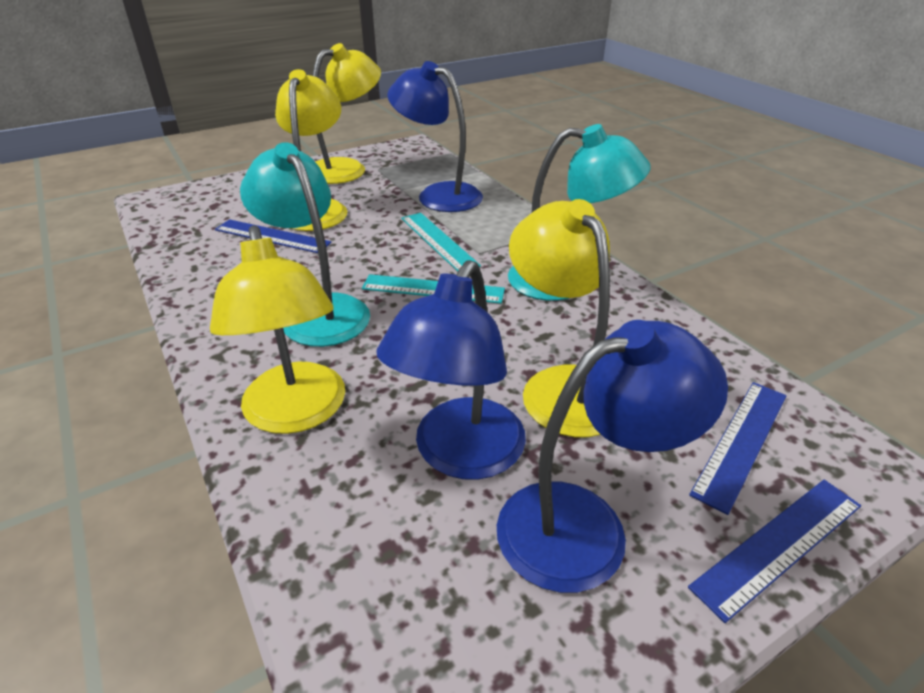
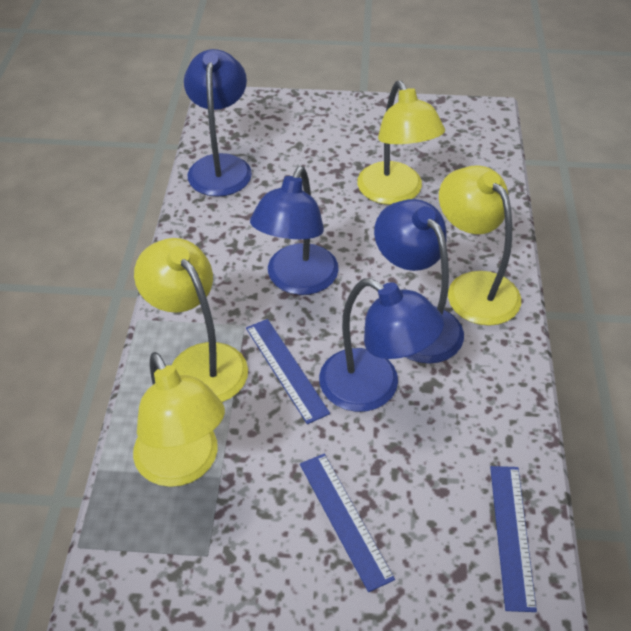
blue lamp: [376,260,526,480] [387,61,483,212] [497,320,728,593] = 3 -> [184,49,252,197] [250,166,339,295] [319,278,444,412] [374,199,464,364] = 4
turquoise lamp: [240,142,370,347] [508,124,650,301] = 2 -> none = 0
turquoise ruler: [362,274,505,304] [401,213,481,271] = 2 -> none = 0

